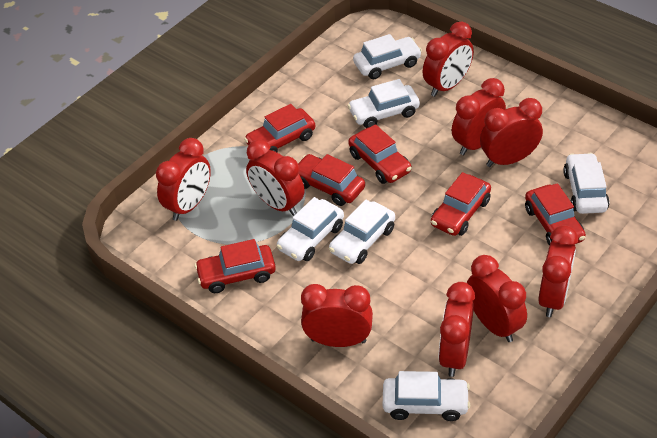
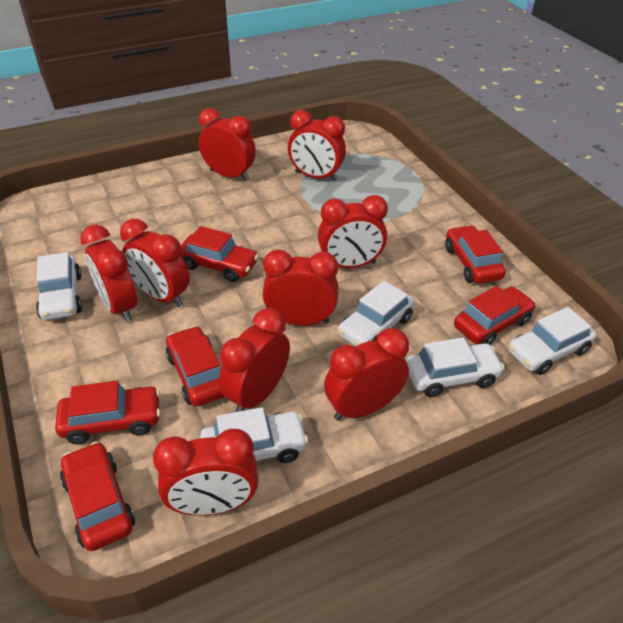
white car: [276,197,344,261] [329,200,395,264] [348,79,420,128] [353,34,422,79] [383,371,470,421] [563,153,609,214] = 6 -> [36,252,82,320] [200,407,308,463] [338,281,415,346] [406,337,505,397] [508,307,596,375] = 5

